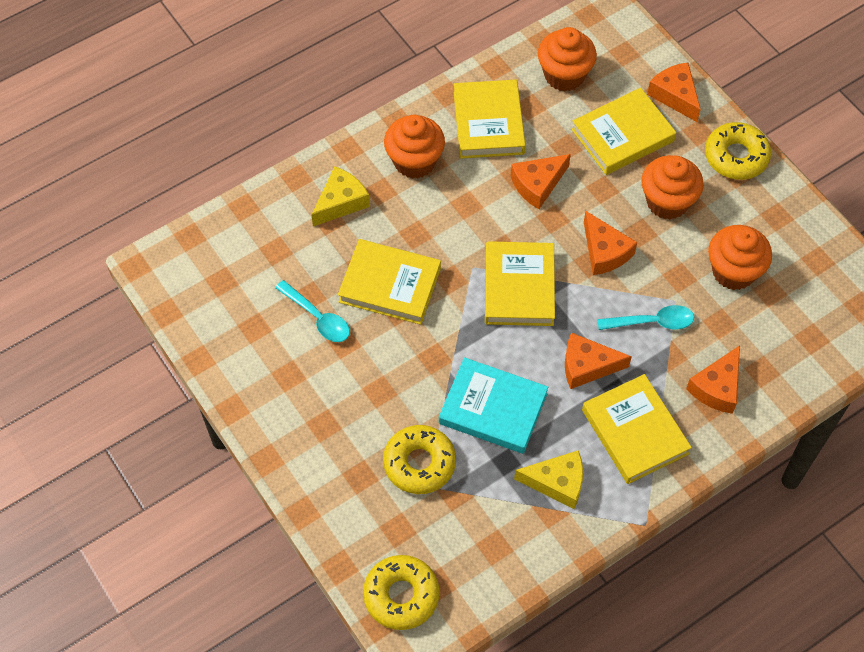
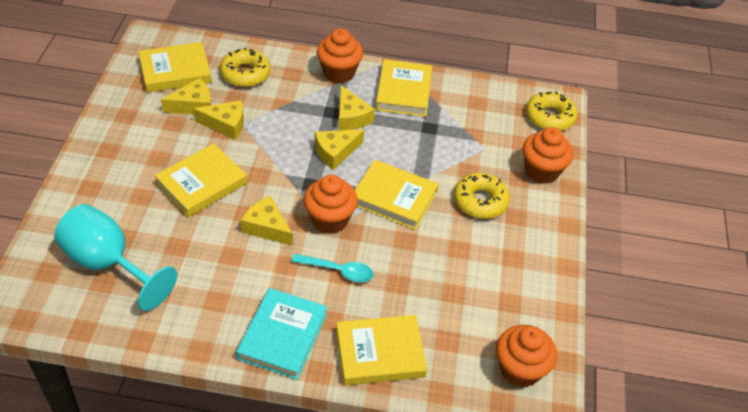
orange cheese: [511,154,571,209] [565,333,632,389] [584,211,637,275] [647,62,701,122] [686,346,740,414] = 5 -> none = 0
turquoise goblet: none = 0 -> [54,204,177,311] = 1
turquoise spoon: [275,280,350,342] [597,305,694,330] = 2 -> [291,254,373,282] = 1
yellow cheese: [311,167,370,226] [514,450,583,509] = 2 -> [161,78,211,115] [193,100,244,140] [241,196,293,246] [315,130,364,170] [338,85,375,130] = 5

